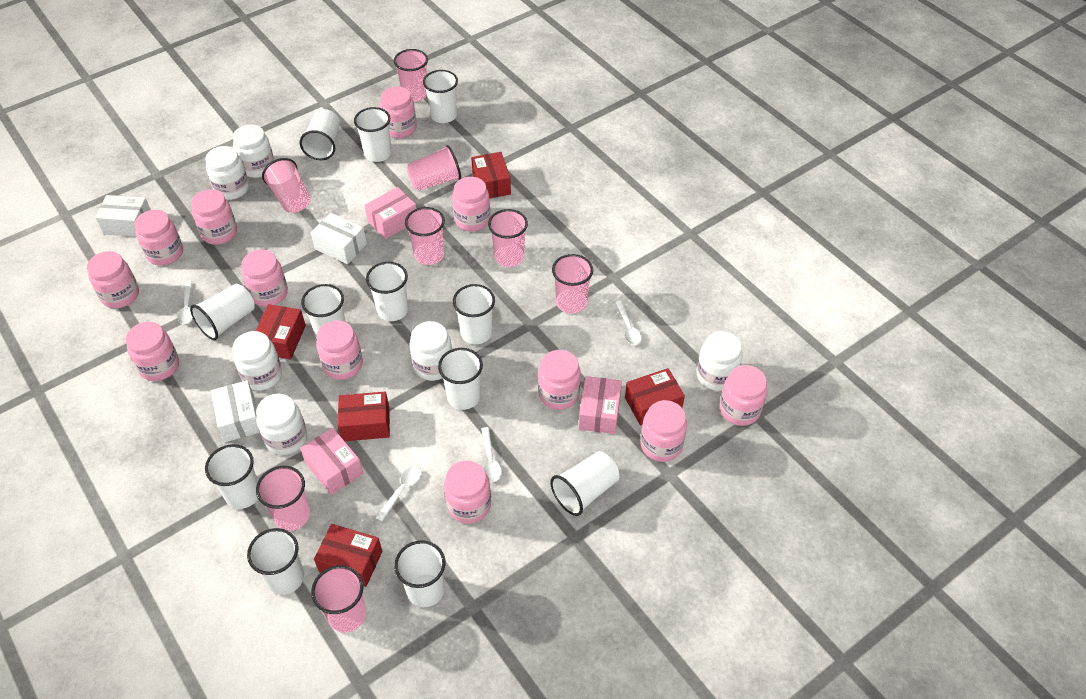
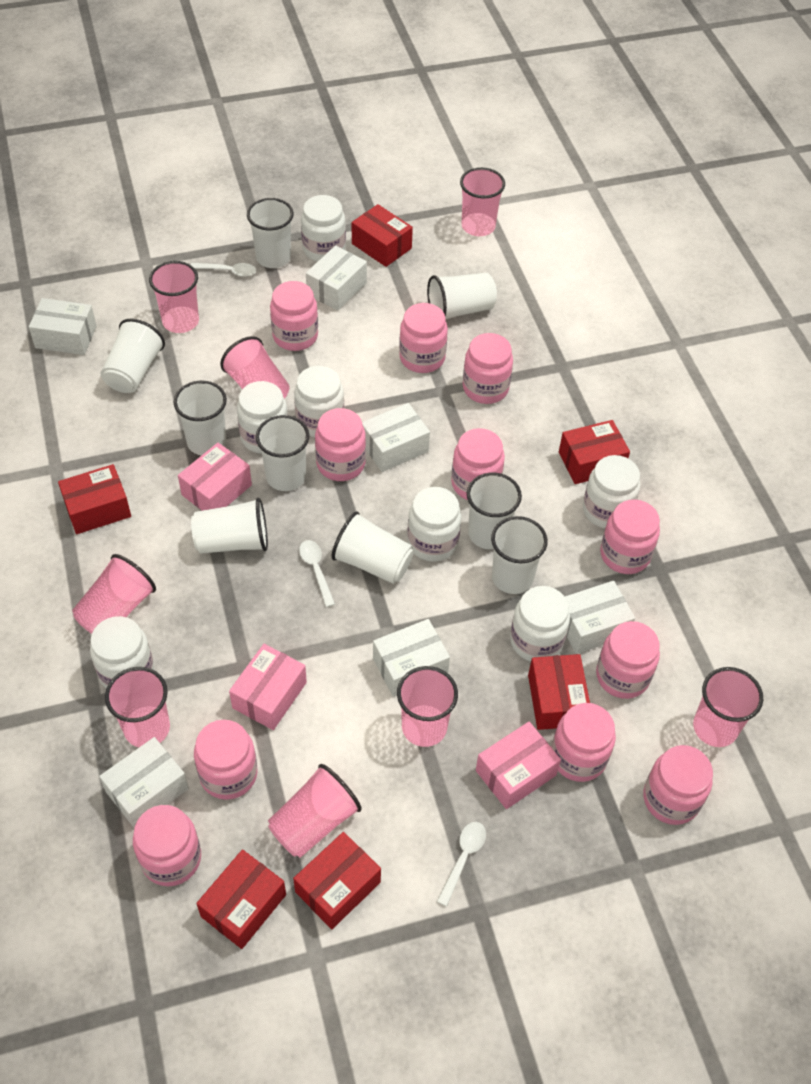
pink jar: [87,251,139,308] [126,322,179,381] [134,210,183,266] [191,189,237,245] [241,250,288,307] [316,320,363,380] [380,86,417,138] [444,461,491,524] [452,177,490,231] [538,350,581,410] [640,400,687,462] [719,365,767,426] = 12 -> [133,805,201,886] [194,719,258,800] [270,281,318,351] [315,408,366,481] [399,303,448,373] [451,428,505,500] [463,333,513,404] [551,703,616,782] [596,621,660,699] [600,499,660,574] [643,745,713,825] = 11
red box: [256,304,306,359] [314,524,382,587] [338,392,390,441] [471,152,511,199] [625,368,685,426] = 5 -> [58,464,131,534] [196,849,286,949] [293,832,381,929] [352,204,413,267] [528,654,590,730] [559,420,630,484] = 6
white box: [95,195,151,237] [211,380,260,442] [311,213,367,264] = 3 -> [29,298,97,355] [99,737,189,827] [306,245,367,311] [362,403,430,472] [373,619,450,697] [565,581,635,654] = 6
white cup: [190,284,255,340] [205,444,258,509] [247,528,304,595] [300,109,340,160] [301,284,346,338] [354,107,392,162] [366,262,408,321] [394,540,446,607] [423,70,458,123] [438,348,483,410] [453,284,495,344] [550,451,619,516] = 12 -> [101,319,165,393] [174,381,227,456] [191,498,268,554] [247,198,294,268] [256,415,309,491] [332,511,414,584] [427,273,497,320] [467,473,522,549] [491,516,548,594] = 9
white jar: [205,146,249,200] [232,331,282,391] [233,125,274,178] [256,394,307,455] [409,321,452,381] [696,331,743,391] = 6 -> [90,616,154,689] [237,381,288,454] [294,366,344,437] [301,195,346,262] [407,487,462,562] [510,586,570,662] [583,455,641,528] = 7
white spoon: [177,281,193,324] [376,466,421,521] [481,427,502,482] [615,301,642,345] = 4 -> [191,263,256,277] [299,540,335,607] [437,822,486,907] = 3

